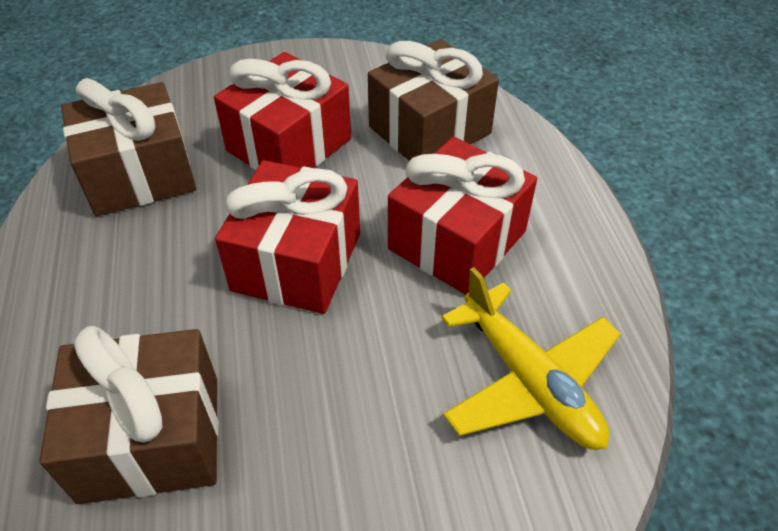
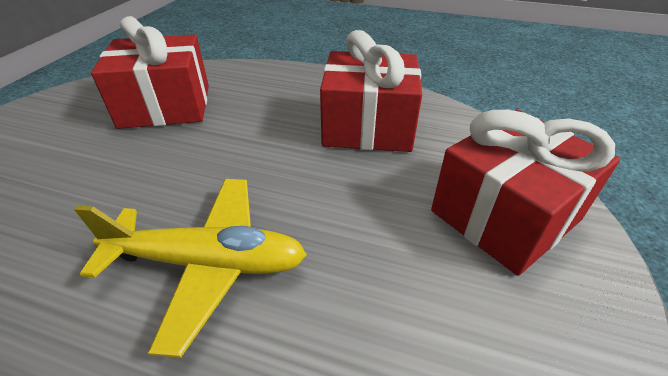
brown gift: [39,326,219,504] [61,78,196,216] [368,39,499,161] = 3 -> none = 0

